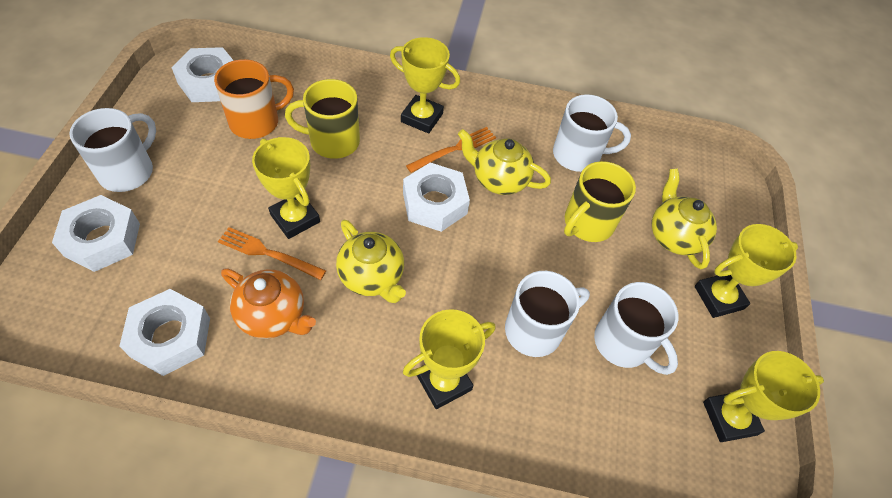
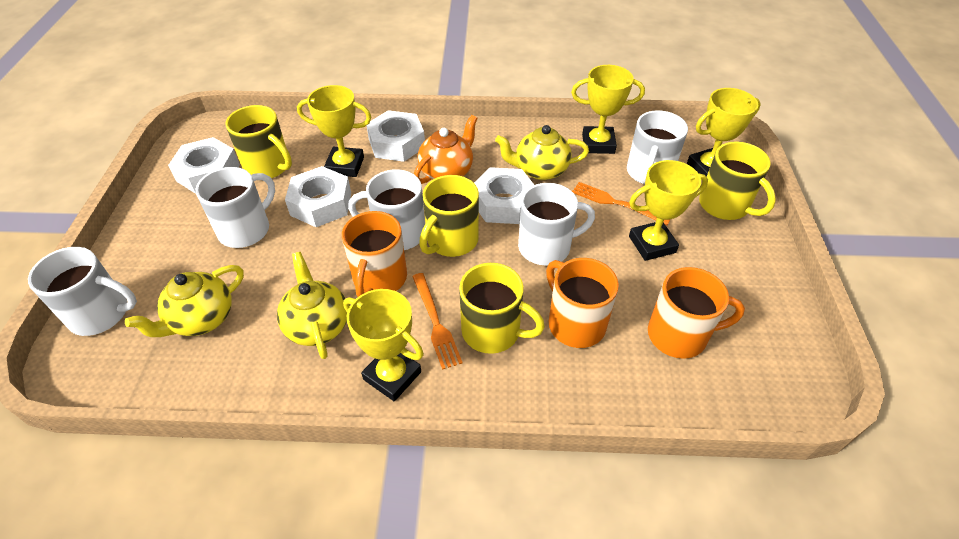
orange mug: [214,59,294,139] = 1 -> [342,211,407,297] [546,258,619,348] [648,267,745,359] = 3
white mug: [69,108,156,192] [505,271,590,357] [553,94,631,172] [594,282,678,375] = 4 -> [28,247,137,336] [196,167,275,248] [348,169,425,250] [518,183,595,265] [627,110,688,184] = 5
yellow mug: [285,79,360,159] [564,161,636,242] = 2 -> [226,105,292,178] [419,175,479,257] [459,263,545,354] [699,141,776,220] = 4

